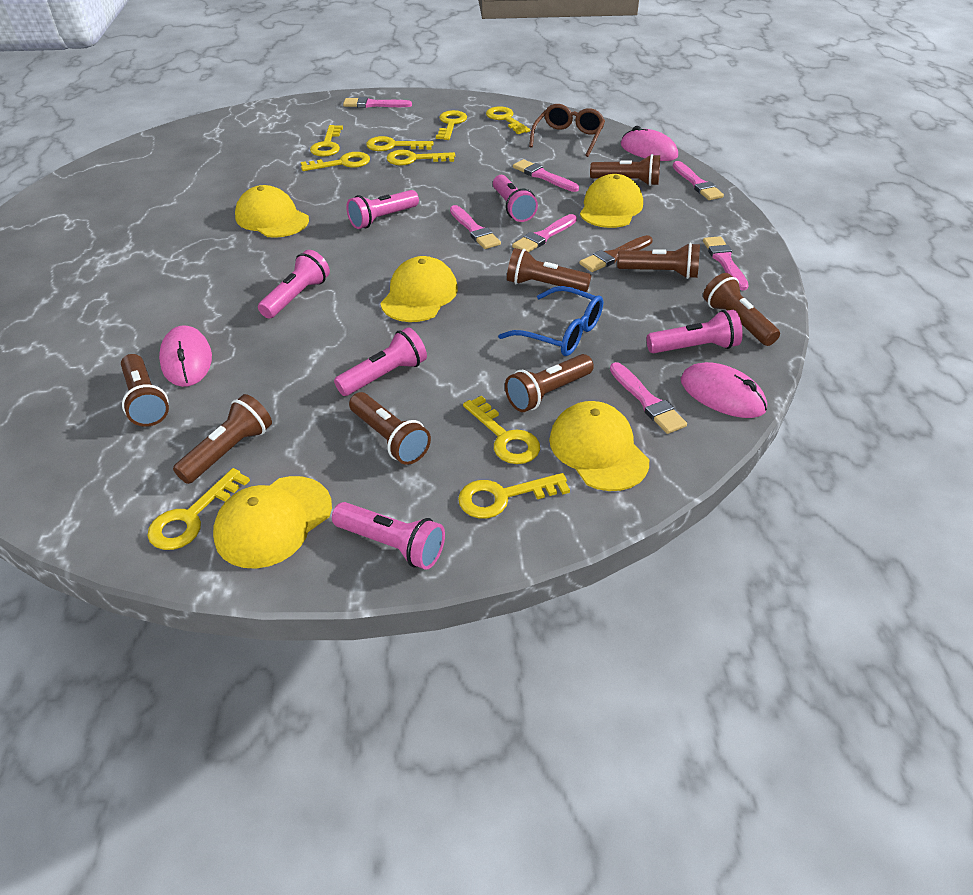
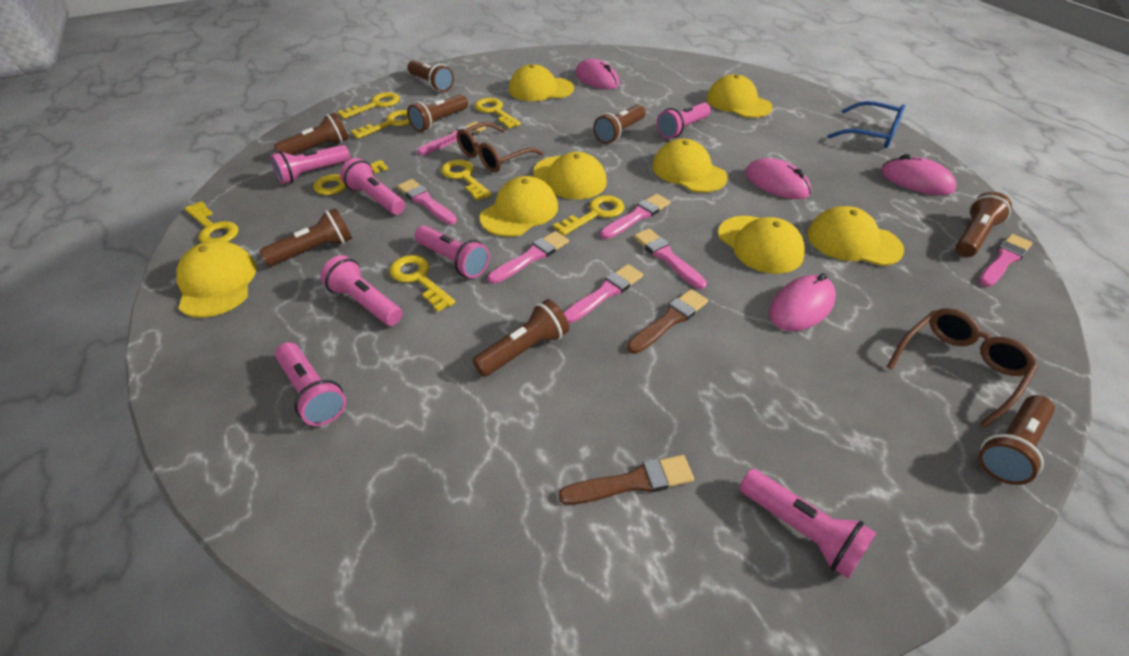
brown brush: [579,235,653,272] = 1 -> [558,455,694,505] [627,289,708,354] = 2
brown glasses: [529,104,605,157] = 1 -> [457,122,544,172] [887,308,1037,428] = 2
pink flashlight: [258,250,330,319] [332,502,445,570] [334,327,427,396] [346,190,419,229] [493,175,538,222] [647,310,743,353] = 6 -> [270,145,350,184] [275,342,346,426] [320,255,402,326] [340,158,405,215] [415,226,490,278] [656,102,711,139] [739,469,876,579] = 7
pink mouse: [159,326,212,387] [621,126,678,161] [681,362,767,418] = 3 -> [575,59,619,89] [745,158,811,199] [769,273,836,331] [881,154,956,195] = 4
yellow cap: [213,476,332,569] [235,185,309,238] [380,256,458,322] [549,401,649,491] [580,174,643,228] = 5 -> [176,241,257,318] [480,176,558,237] [509,64,574,101] [533,152,607,200] [652,139,728,193] [707,74,773,118] [718,216,805,274] [807,206,904,266] = 8
yellow key: [148,468,250,550] [301,152,370,171] [310,125,343,157] [366,136,433,151] [386,150,455,166] [436,110,467,140] [458,473,570,519] [463,396,540,464] [486,106,530,134] = 9 -> [184,201,239,243] [313,160,388,195] [337,92,400,119] [351,110,410,139] [389,255,455,312] [441,159,492,201] [475,98,521,129] [553,195,624,236] = 8

